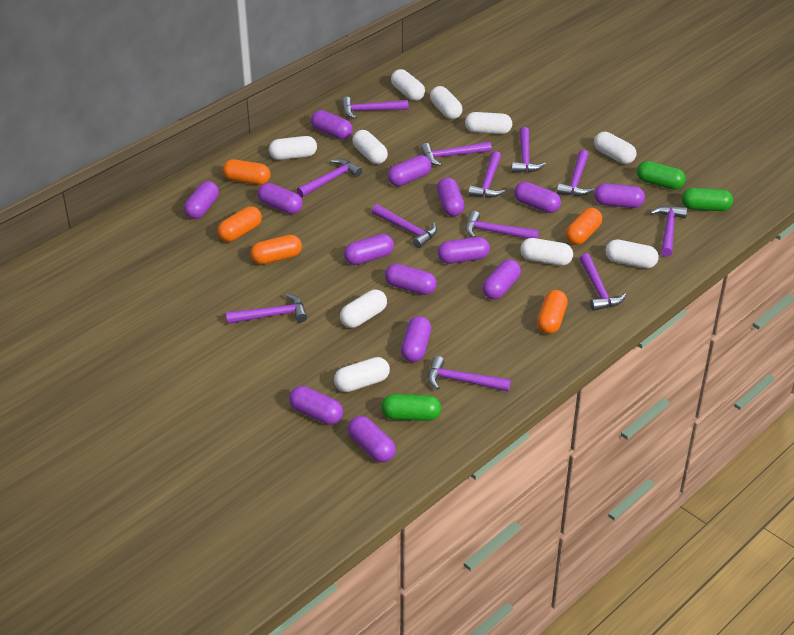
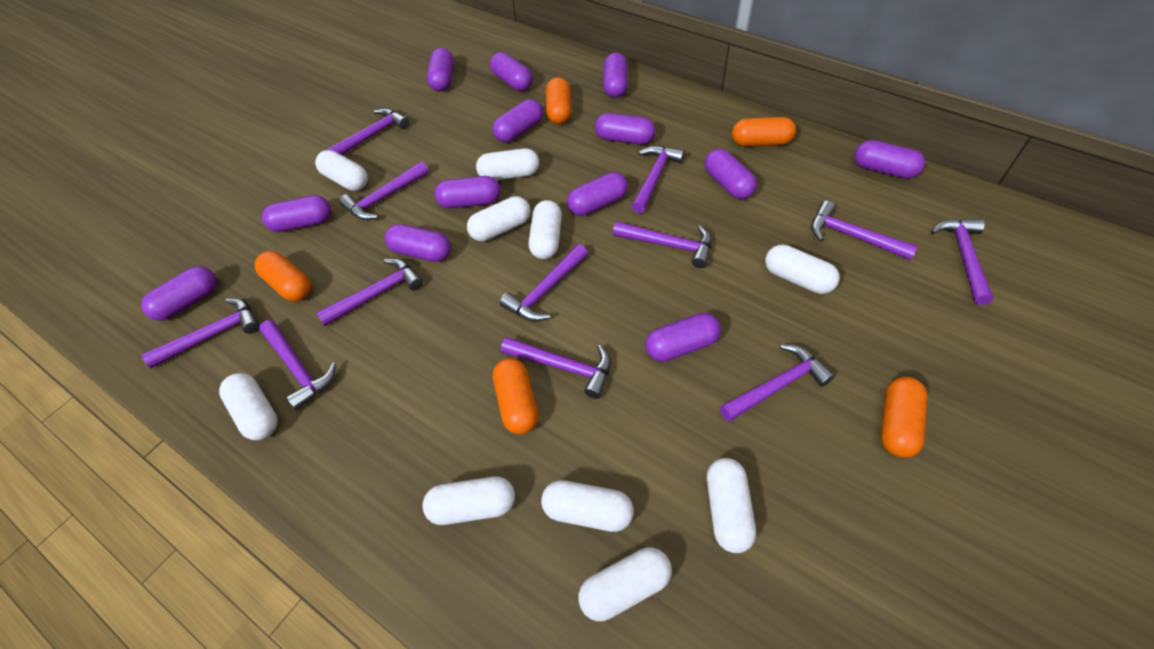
green capsule: [381,394,441,421] [637,161,686,190] [682,188,733,211] = 3 -> none = 0
purple capsule: [184,181,219,219] [258,183,303,214] [289,386,343,425] [311,110,353,139] [344,234,394,265] [348,416,396,463] [385,264,437,295] [388,155,432,186] [401,316,431,362] [437,177,465,216] [438,237,490,264] [482,259,521,300] [514,182,561,213] [594,183,645,208] = 14 -> [141,266,217,321] [262,195,331,232] [385,224,451,262] [427,48,454,92] [435,176,500,208] [490,52,533,91] [492,99,543,142] [567,172,628,216] [595,113,655,145] [603,53,628,98] [646,313,721,362] [705,149,757,199] [854,140,925,179] = 13

